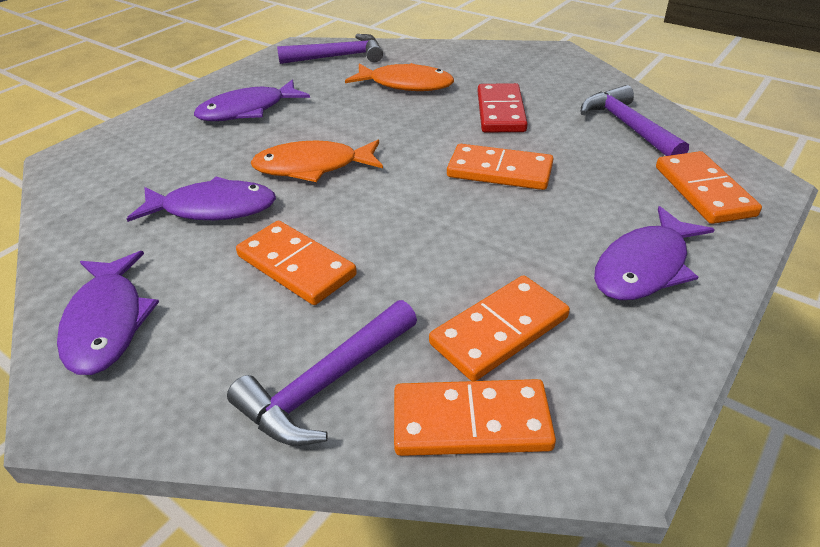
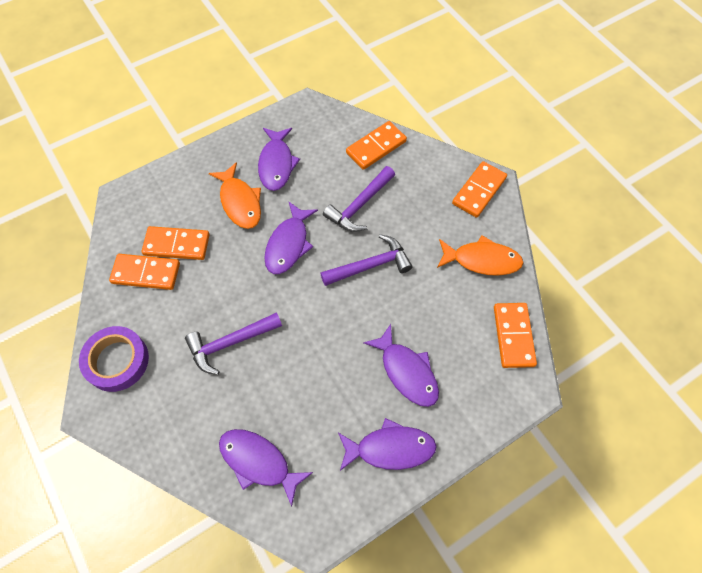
purple fish: [57,251,159,375] [127,177,276,222] [194,79,310,121] [594,206,715,300] = 4 -> [219,429,313,507] [258,128,300,191] [264,202,318,274] [338,418,437,471] [363,324,439,407] = 5
purple tape: none = 0 -> [79,326,149,392] = 1
red domino: [478,83,528,133] = 1 -> none = 0

